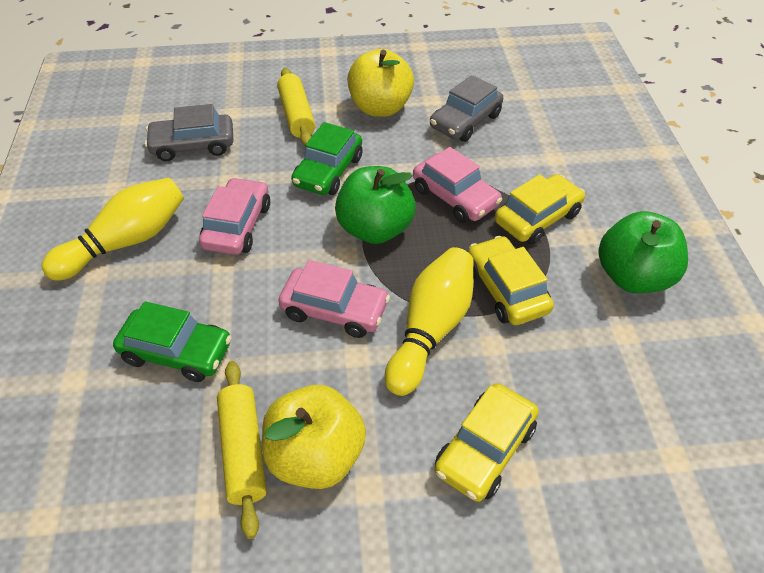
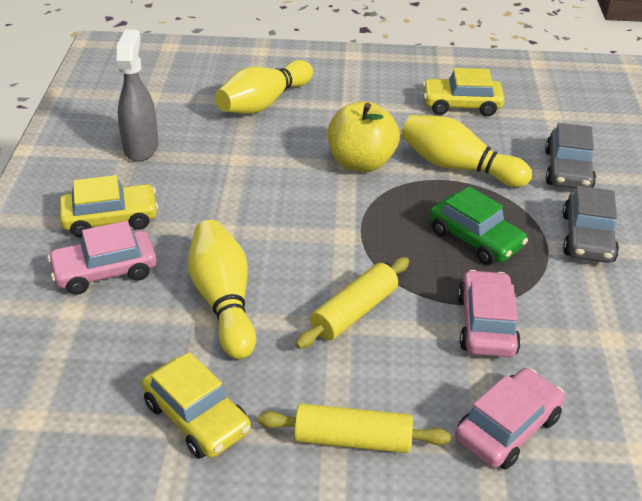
green apple: [335,166,416,244] [598,211,688,293] = 2 -> none = 0
green car: [113,301,232,382] [291,122,363,195] = 2 -> [430,186,528,265] = 1
grey spray bottle: none = 0 -> [117,29,159,162] = 1
yellow apple: [262,385,366,489] [347,49,414,117] = 2 -> [328,101,400,172] = 1
yellow bowling pin: [41,177,184,281] [385,247,474,396] = 2 -> [188,220,256,359] [215,60,313,114] [401,115,532,187] = 3

